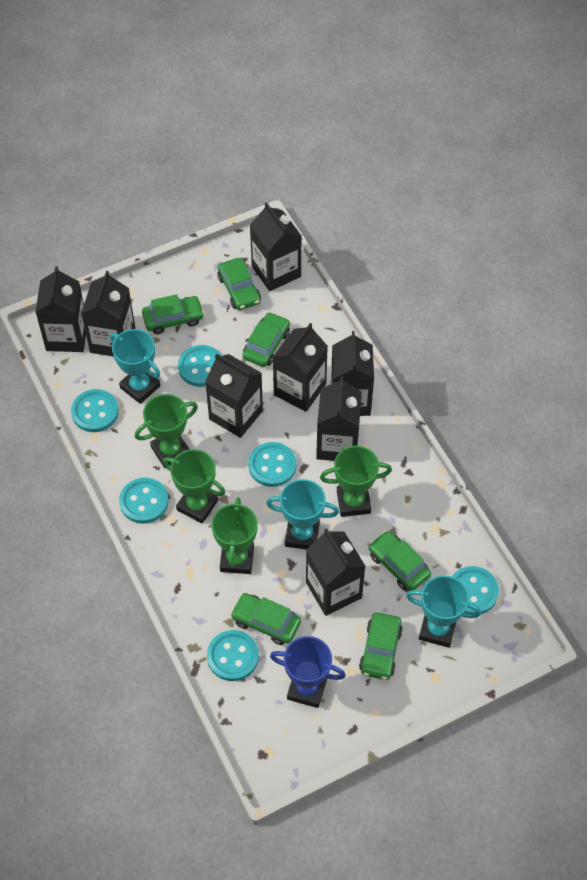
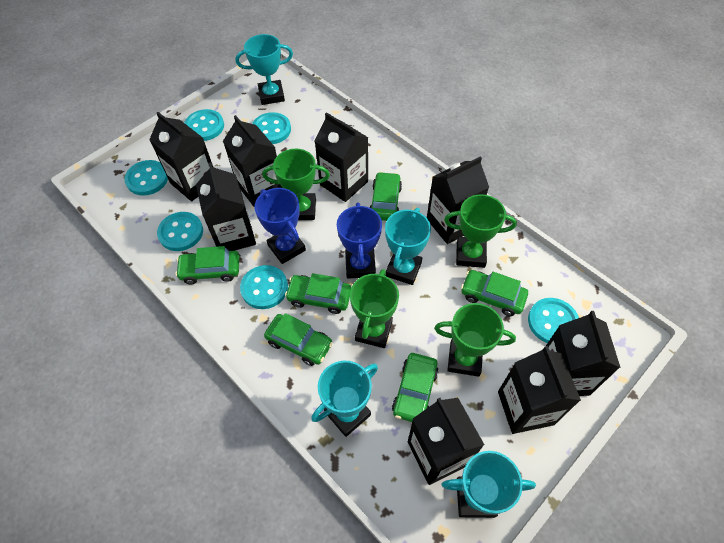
blue trophy: [270,636,346,708] = 1 -> [254,188,306,264] [337,202,382,279] = 2
turquoise trophy: [110,329,161,404] [266,479,339,549] [406,575,481,648] = 3 -> [235,34,293,105] [311,361,378,437] [385,208,431,285] [442,451,536,518] = 4

